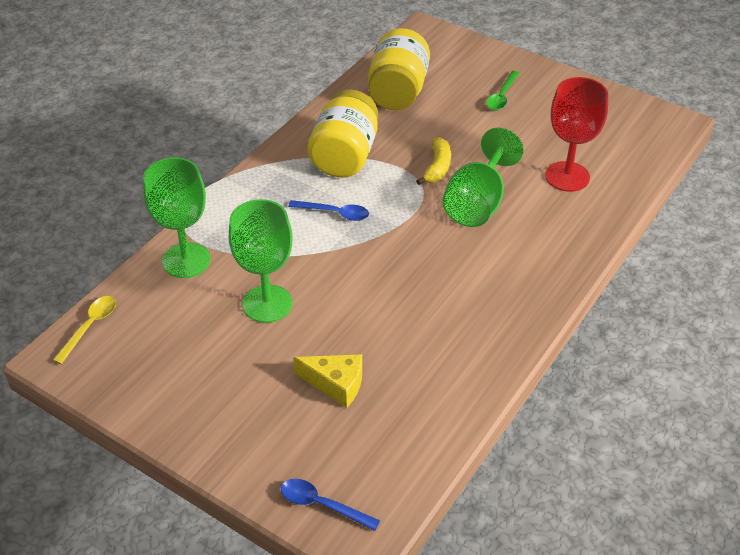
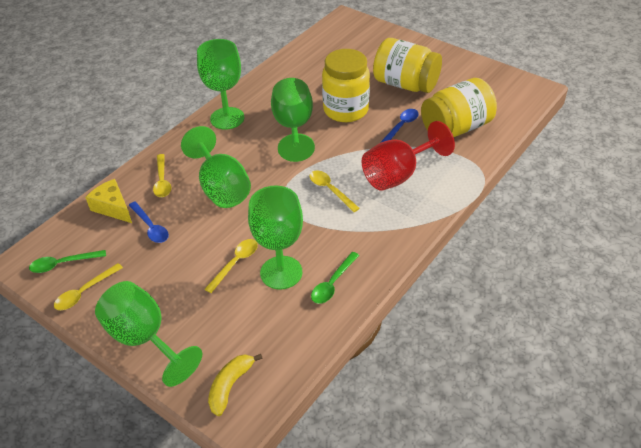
green goblet: [143,157,211,278] [229,199,292,323] [442,128,524,227] = 3 -> [95,281,203,387] [181,126,251,208] [197,39,244,130] [248,186,303,290] [271,78,315,162] = 5
green spoon: [486,71,520,111] = 1 -> [29,250,106,273] [311,252,359,304] = 2
yellow jar: [307,90,378,177] [368,28,430,110] = 2 -> [322,49,370,122] [373,38,442,93] [421,78,497,137] = 3
yellow spoon: [53,296,116,364] = 1 -> [54,263,123,310] [153,154,171,197] [205,239,258,293] [309,170,360,212] = 4

